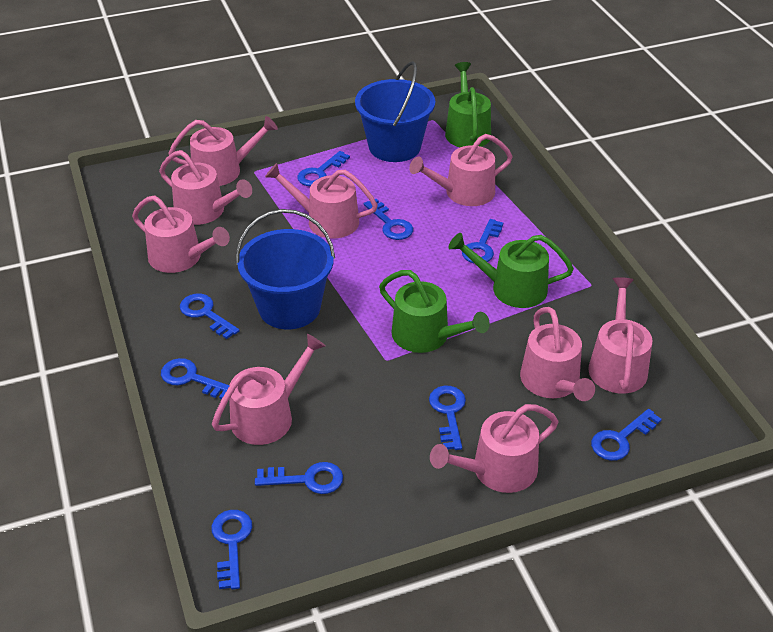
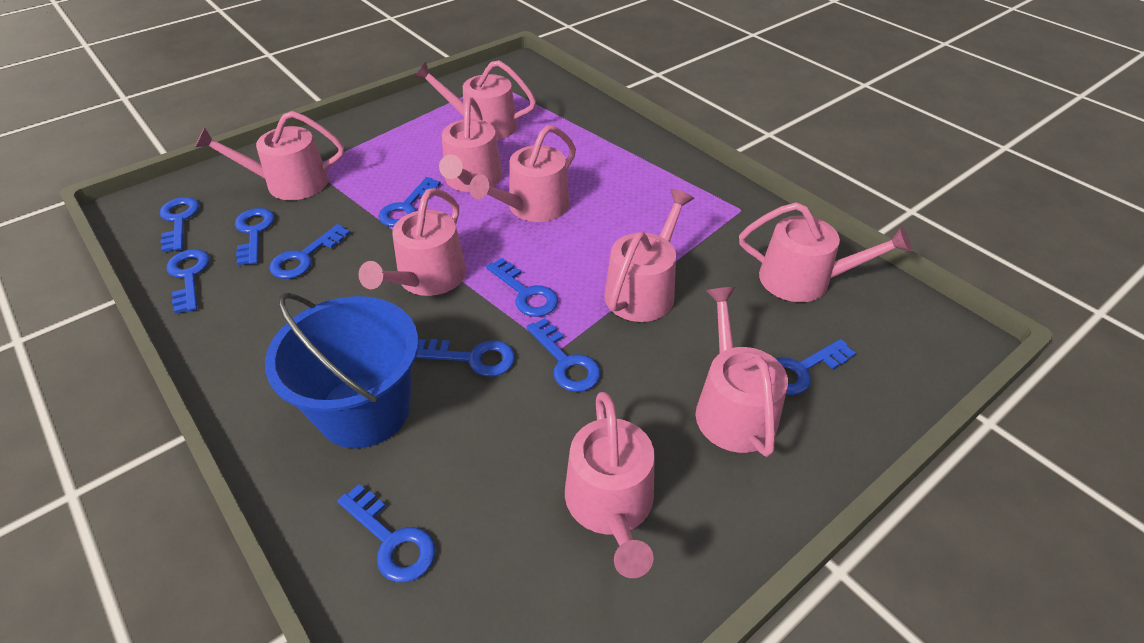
blue bucket: [236,209,335,329] [355,61,435,162] = 2 -> [265,293,419,448] = 1
blue key: [161,358,229,399] [180,294,240,339] [211,510,252,590] [255,462,343,494] [297,151,350,186] [364,199,413,240] [429,386,466,450] [462,219,503,264] [591,409,662,461] = 9 -> [160,197,199,252] [166,249,210,314] [235,208,274,265] [269,224,350,279] [337,484,435,582] [378,177,441,227] [416,339,515,377] [486,258,558,317] [526,318,600,392] [775,339,856,395] = 10
green watering can: [379,270,490,353] [445,62,491,147] [448,233,574,308] = 3 -> none = 0

